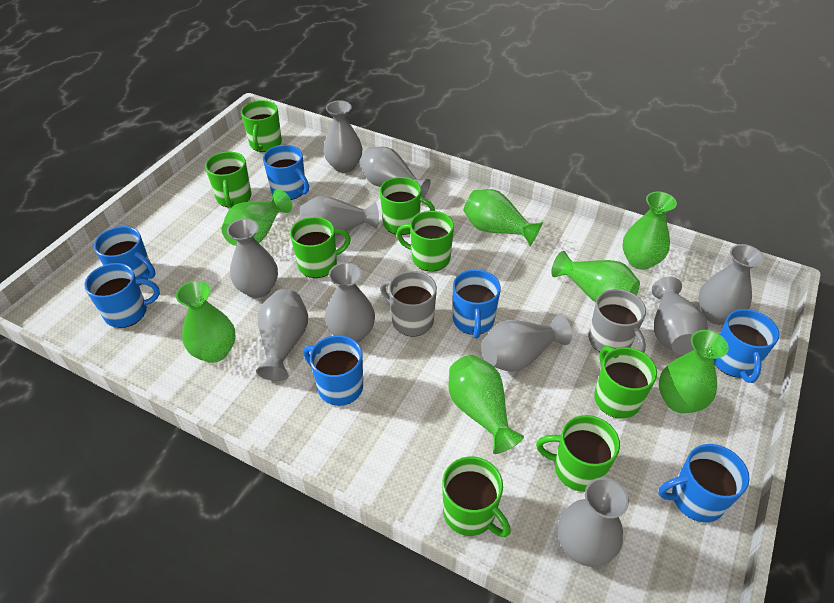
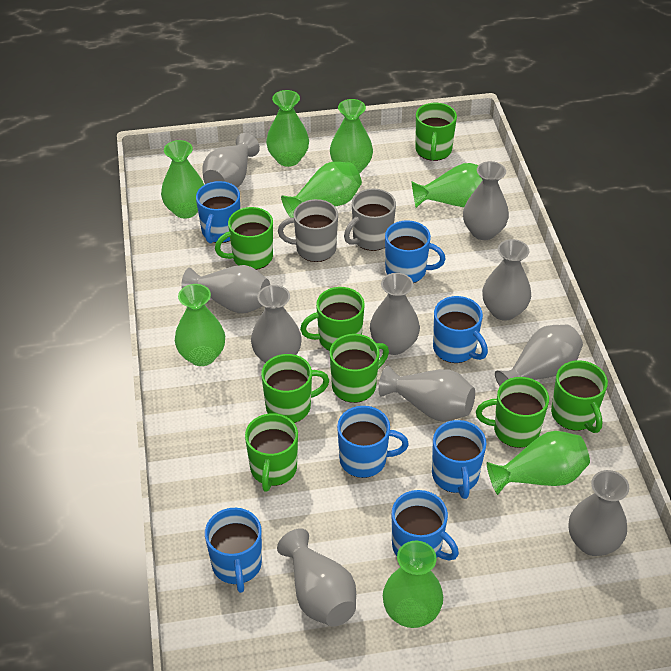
green vase: [176,281,235,363] [221,189,292,246] [448,355,524,454] [464,189,543,246] [551,251,640,302] [622,192,677,270] [659,330,729,413] = 7 -> [161,140,204,218] [175,284,225,366] [266,90,309,167] [281,162,362,218] [330,99,373,174] [383,541,443,628] [411,163,482,208] [487,431,590,495] = 8

